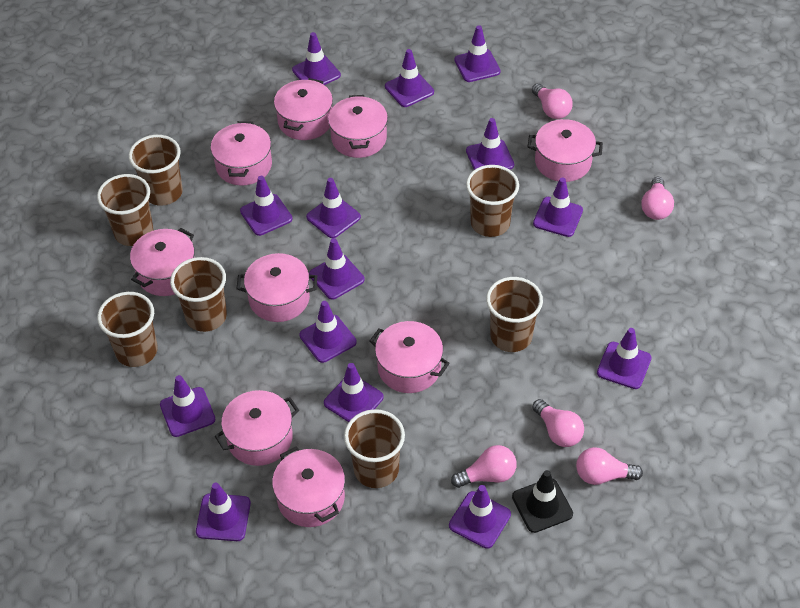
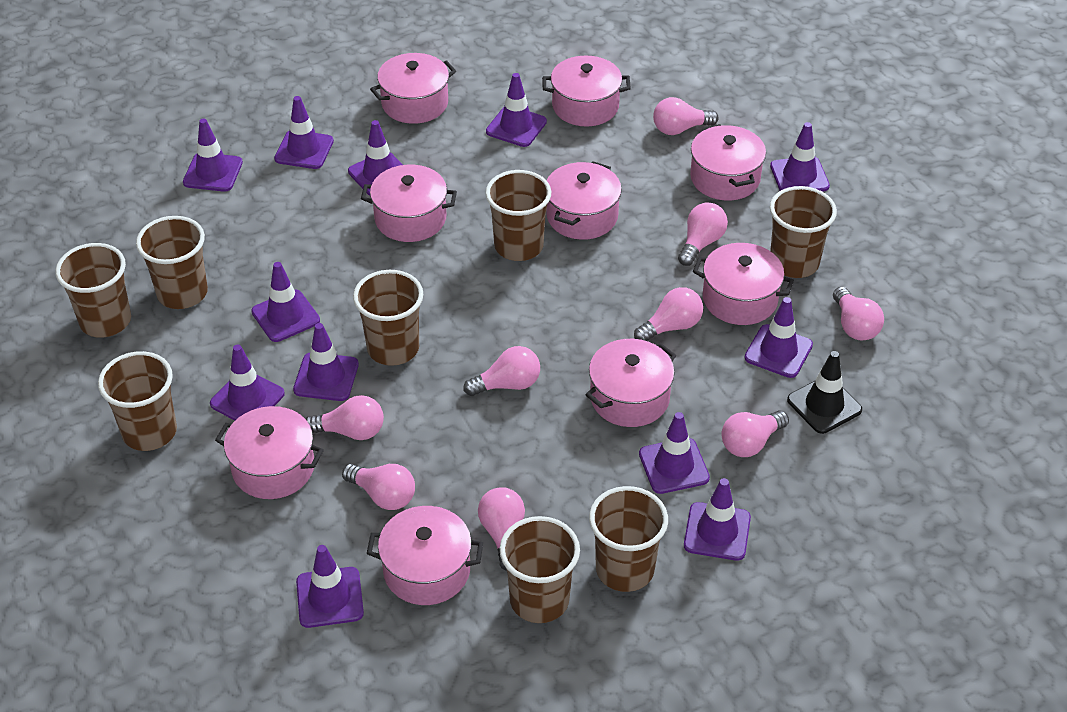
brown cup: [97,174,153,246] [97,292,158,367] [129,135,183,206] [170,257,227,332] [344,409,405,488] [466,165,519,237] [486,277,543,352] = 7 -> [55,243,131,338] [98,351,177,451] [136,216,208,309] [353,270,423,366] [485,170,551,261] [500,516,580,623] [589,486,668,592] [770,186,837,278] = 8
pink light bulb: [451,445,517,488] [532,83,573,119] [532,399,584,447] [576,447,643,485] [641,177,674,220] = 5 -> [306,395,384,440] [342,464,415,510] [464,346,540,396] [478,487,525,571] [634,287,703,341] [653,97,719,135] [678,203,728,266] [721,410,789,457] [833,287,884,341] = 9
purple traffic cone: [160,375,216,437] [196,483,251,541] [240,176,292,236] [292,32,341,85] [300,301,356,363] [306,178,361,238] [309,238,365,300] [324,363,384,422] [385,49,434,107] [449,485,511,549] [454,25,501,82] [466,118,514,170] [533,177,583,237] [597,328,651,389] = 14 -> [183,119,243,192] [210,345,285,420] [251,262,320,342] [274,96,334,169] [293,323,359,401] [296,545,364,628] [348,120,403,196] [486,73,547,147] [639,412,710,494] [684,478,751,561] [744,297,813,378] [770,122,830,192] = 12

